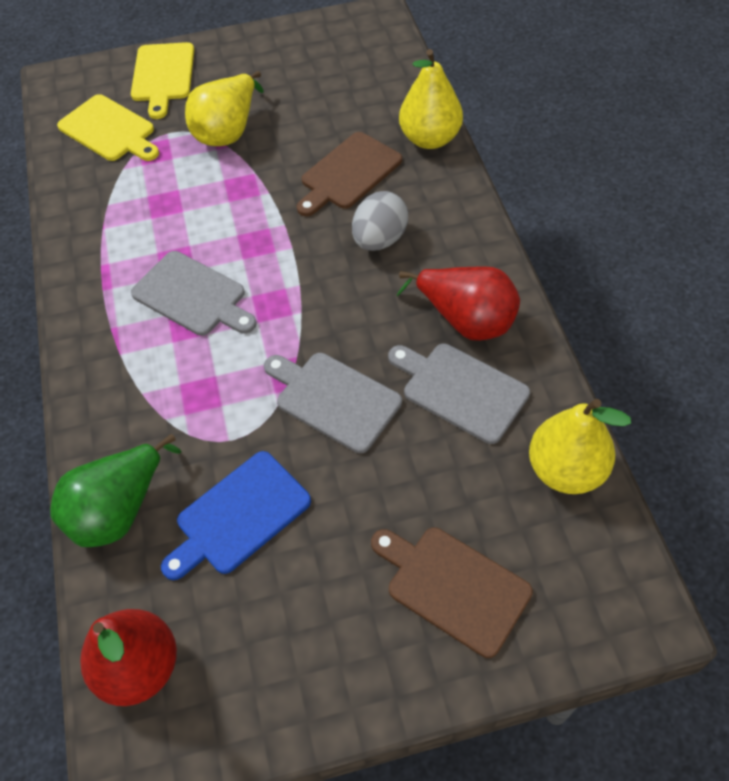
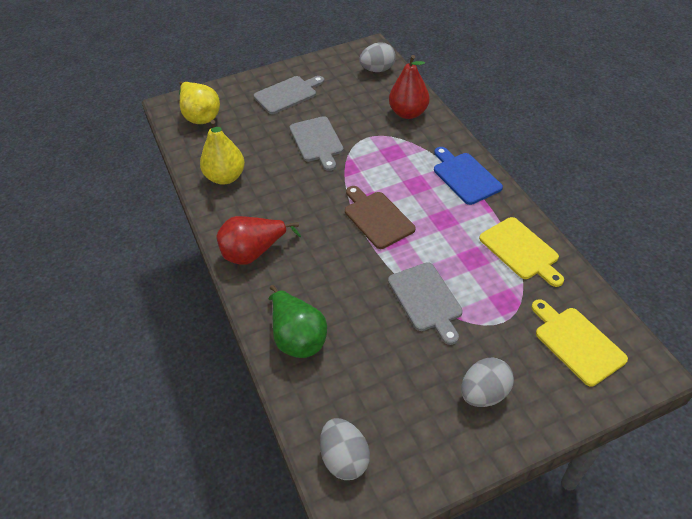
brown cutting board: [296,132,402,216] [371,528,533,658] = 2 -> [345,186,415,249] = 1
grey egg: [352,191,408,251] = 1 -> [320,418,370,480] [359,42,396,72] [461,358,514,407] = 3
yellow pear: [185,71,263,146] [399,49,463,149] [529,399,631,494] = 3 -> [179,82,220,124] [200,120,245,185] = 2

